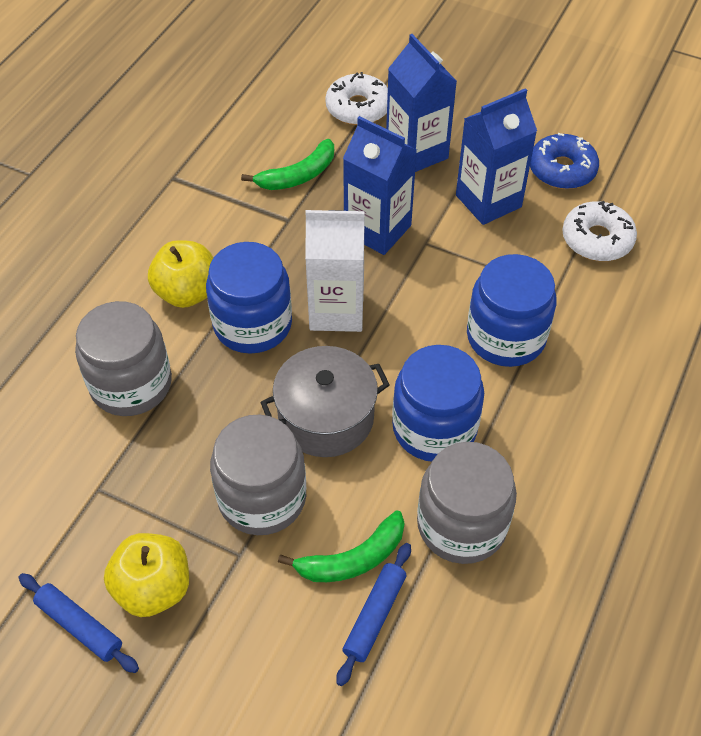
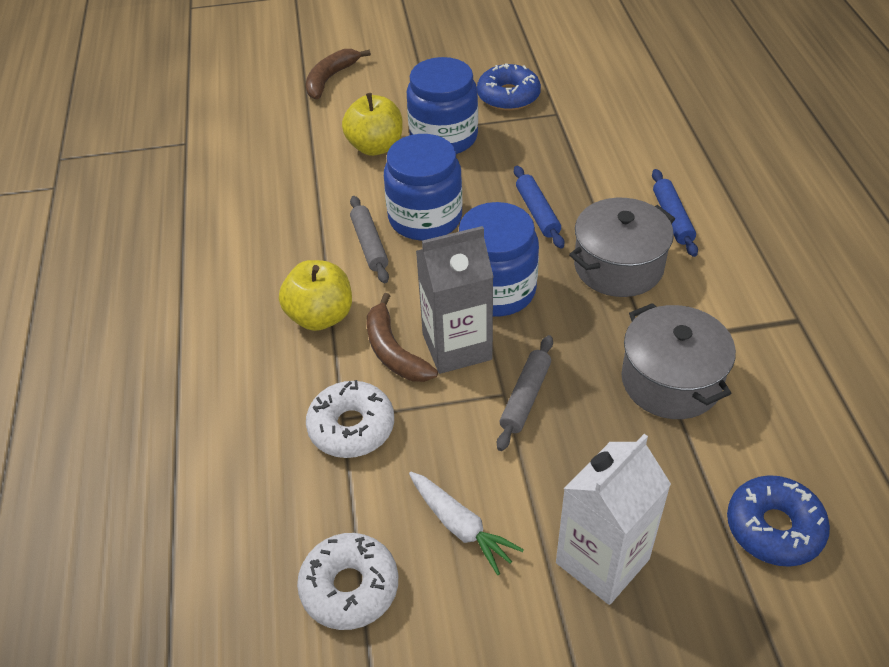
blue carton: [343,116,417,255] [386,34,457,172] [456,88,537,225] = 3 -> none = 0
blue donut: [530,133,599,189] = 1 -> [477,63,541,111] [727,475,830,567] = 2
brown banana: none = 0 -> [306,49,371,99] [367,293,438,382] = 2
green banana: [241,139,334,190] [278,510,404,582] = 2 -> none = 0
grey carton: none = 0 -> [416,226,494,374] = 1
grey jar: [75,301,172,416] [210,414,306,535] [417,442,517,564] = 3 -> none = 0
grey pot: [260,346,390,457] = 1 -> [569,198,675,297] [621,303,736,419] = 2
grey rolling pin: none = 0 -> [350,196,389,283] [497,335,553,451] = 2
white carrot: none = 0 -> [409,472,524,575] = 1

